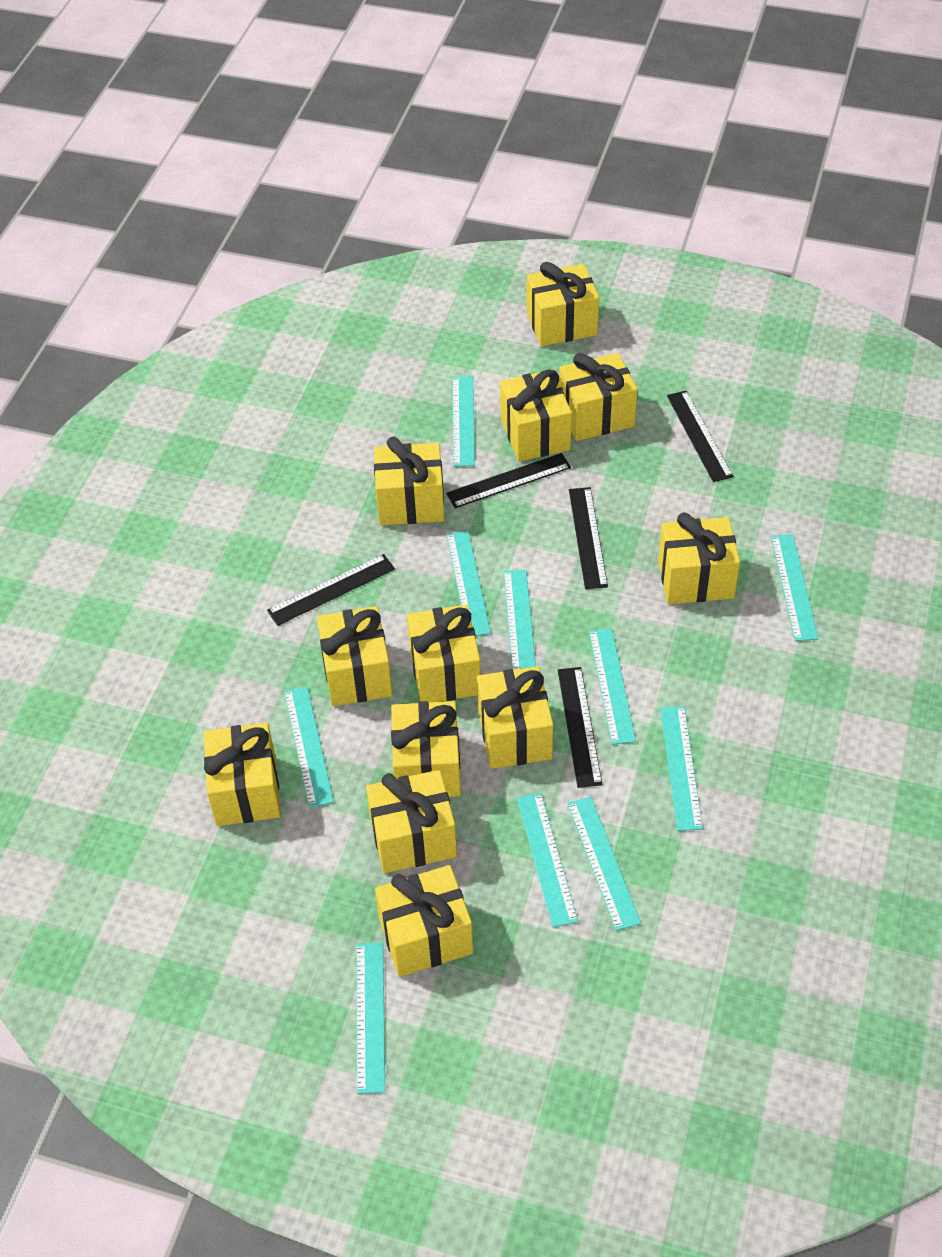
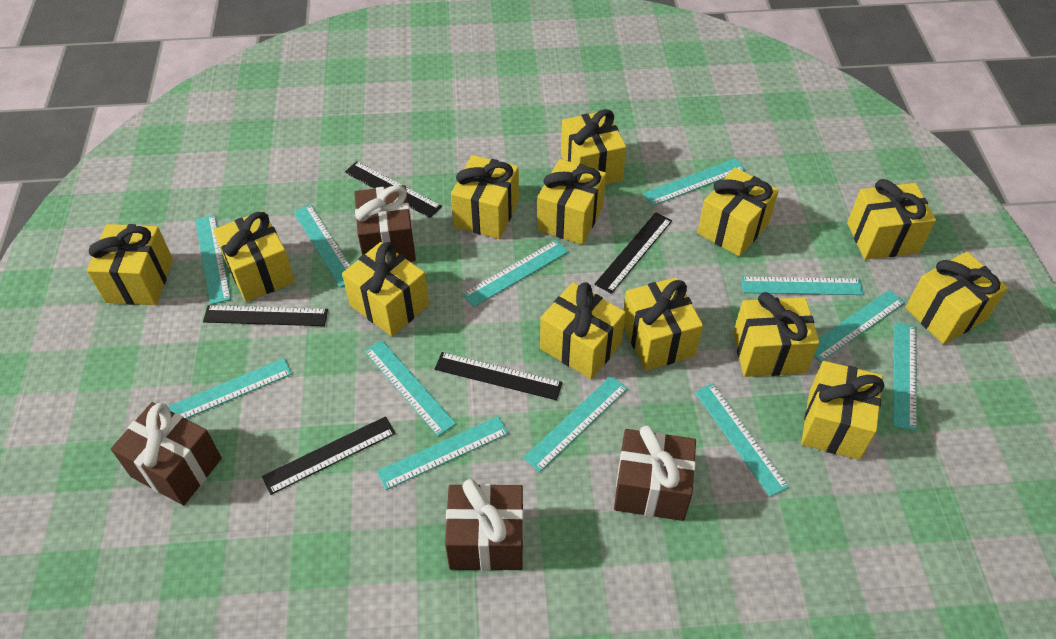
brown gift: none = 0 -> [111,402,222,506] [354,185,416,262] [445,479,524,571] [614,425,696,521] = 4
turquoise ruler: [284,686,334,808] [356,942,385,1094] [446,531,491,636] [452,376,475,467] [504,569,536,670] [517,793,578,928] [567,797,641,931] [589,628,636,745] [660,706,703,831] [771,534,818,641] = 10 -> [168,358,292,419] [195,215,231,305] [293,204,350,288] [364,340,456,436] [377,416,509,490] [462,240,569,307] [523,376,628,472] [643,158,746,206] [695,383,789,497] [741,276,864,295] [814,290,905,362] [893,322,917,431] = 12
yellow gift: [204,723,281,826] [317,606,393,706] [366,770,457,873] [374,437,445,525] [375,865,473,977] [391,701,461,797] [407,604,481,702] [477,666,553,769] [500,369,572,462] [527,262,599,346] [559,353,637,441] [658,512,740,604] = 12 -> [87,224,173,305] [213,210,295,302] [342,242,429,337] [451,155,519,239] [537,159,606,245] [540,282,626,379] [561,109,626,184] [624,277,703,371] [697,168,779,257] [733,292,819,377] [801,361,884,460] [847,179,936,260] [905,252,1008,344] = 13

